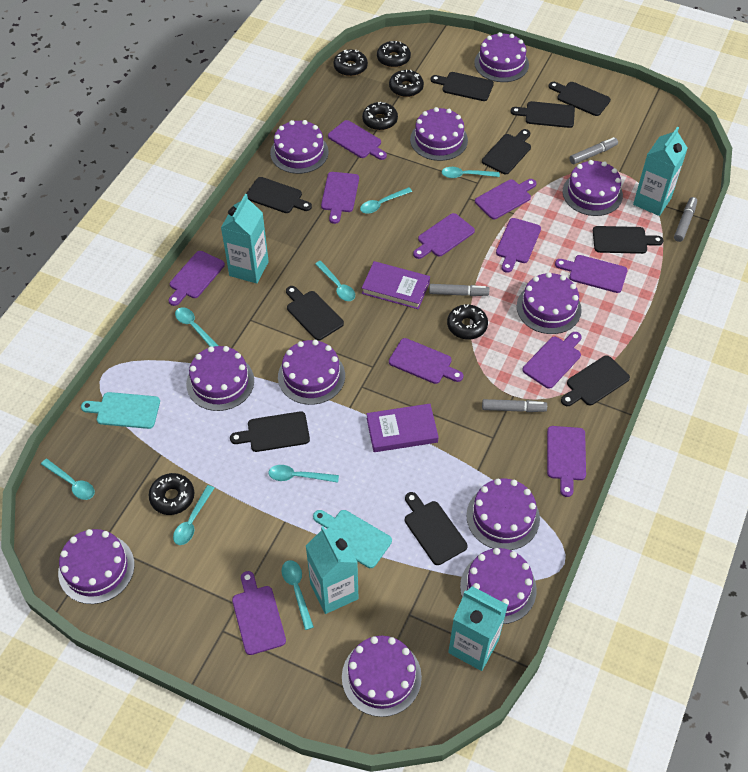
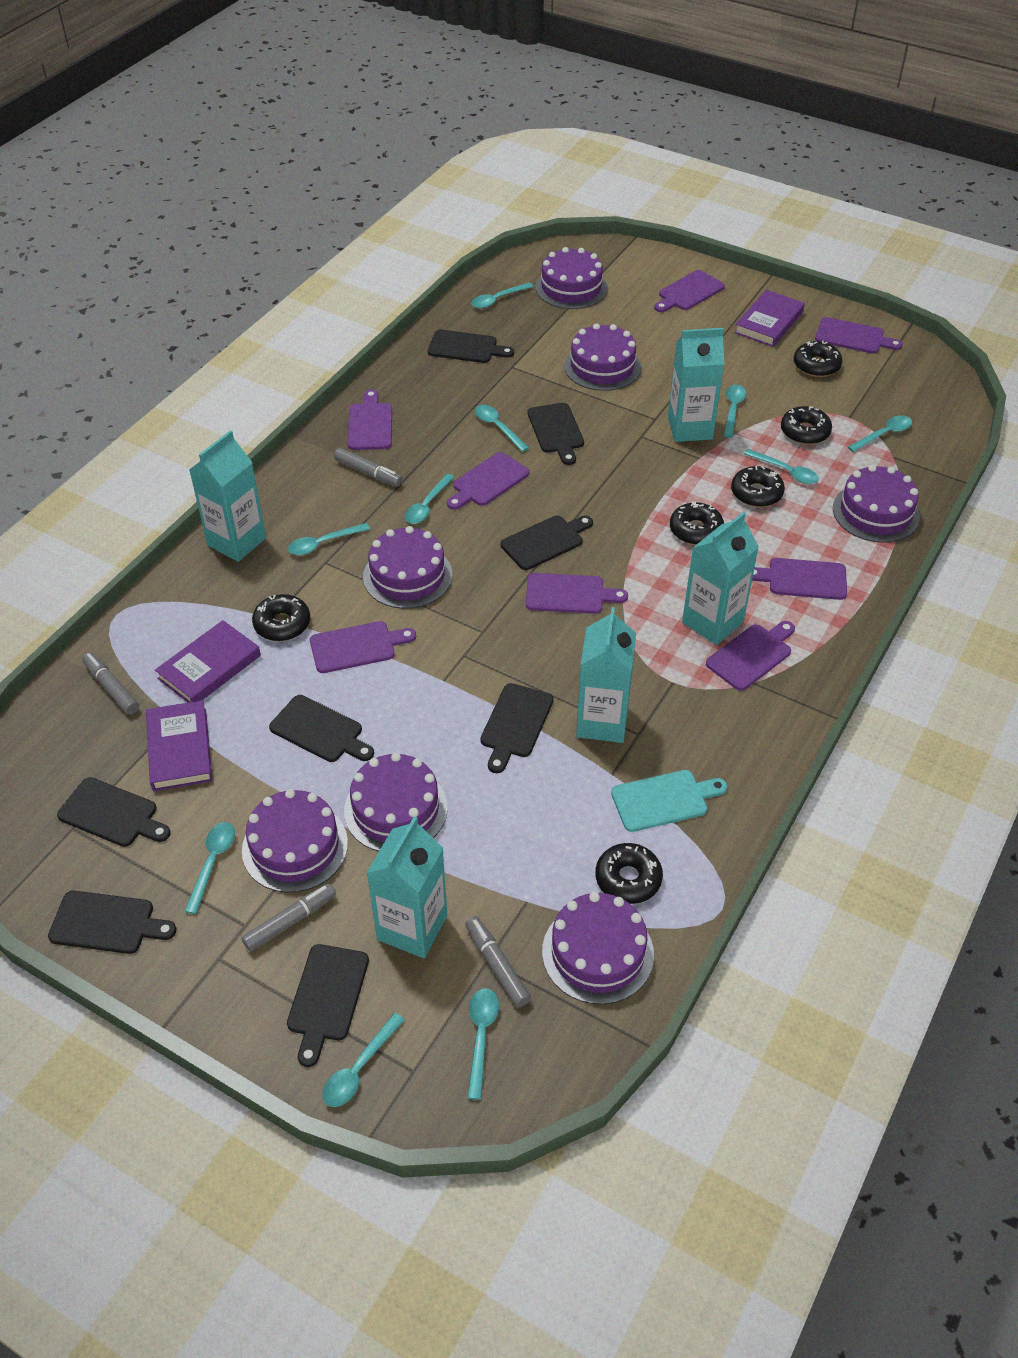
black cutting board: [230,411,310,452] [246,177,312,213] [286,286,344,341] [405,492,467,565] [431,72,494,101] [482,129,531,174] [510,101,575,128] [549,82,611,116] [561,355,630,406] [593,226,664,254] = 10 -> [48,891,177,954] [57,777,171,847] [269,695,374,762] [287,944,369,1067] [428,329,514,363] [480,683,554,773] [501,516,593,570] [528,403,584,465] = 8
purple book: [362,261,430,309] [367,404,439,452] = 2 -> [146,700,213,791] [155,620,261,703] [734,290,805,347] = 3
purple cake: [58,529,135,604] [186,346,254,411] [270,120,329,174] [278,340,345,405] [342,636,422,717] [410,107,468,161] [460,548,537,624] [466,478,540,550] [474,32,529,82] [517,272,582,334] [563,160,623,216] = 11 -> [242,789,348,893] [344,753,448,851] [363,526,452,609] [535,247,608,309] [542,892,654,1004] [564,323,641,391] [833,465,920,543] = 7
purple cutting board: [169,251,225,306] [232,571,286,655] [321,172,359,224] [328,120,387,160] [389,338,463,384] [413,213,475,259] [475,179,536,219] [496,218,541,273] [522,332,582,389] [547,426,586,497] [555,255,627,293] = 11 -> [310,621,416,673] [348,389,392,450] [447,452,529,510] [526,573,628,614] [654,270,725,312] [706,621,795,691] [752,558,847,600] [815,317,903,354] = 8
turquoise carton: [221,194,269,284] [306,526,359,614] [448,586,508,671] [633,127,688,216] = 4 -> [189,430,266,562] [367,816,447,958] [576,607,636,743] [668,328,724,442] [682,512,759,645] = 5
turquoise cutting board: [81,392,160,429] [313,510,392,568] = 2 -> [611,770,727,832] = 1
turquoise spoon: [41,459,95,500] [173,485,214,545] [175,307,218,347] [268,465,339,483] [282,560,314,630] [315,261,355,301] [360,187,412,214] [441,167,500,178] = 8 -> [184,822,235,914] [288,523,370,555] [322,1013,405,1107] [405,474,454,524] [467,988,499,1100] [471,282,533,308] [475,405,529,452] [723,385,746,438] [744,449,819,484] [848,415,912,452] = 10

